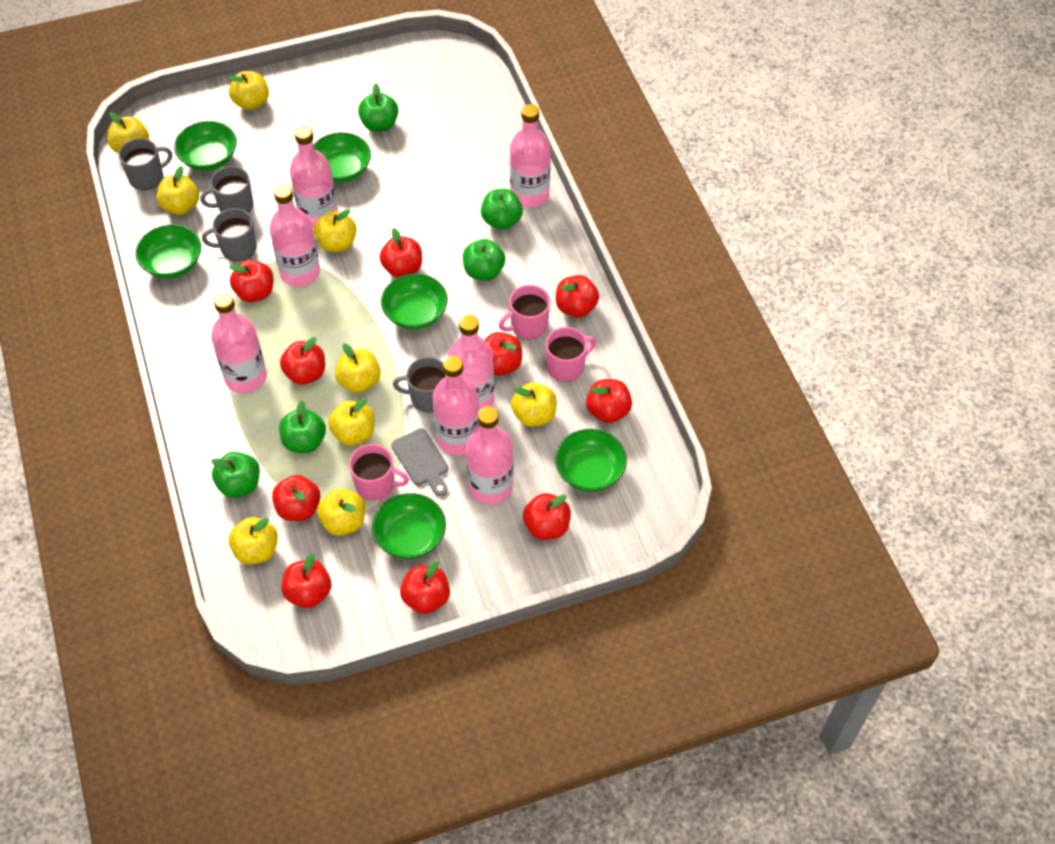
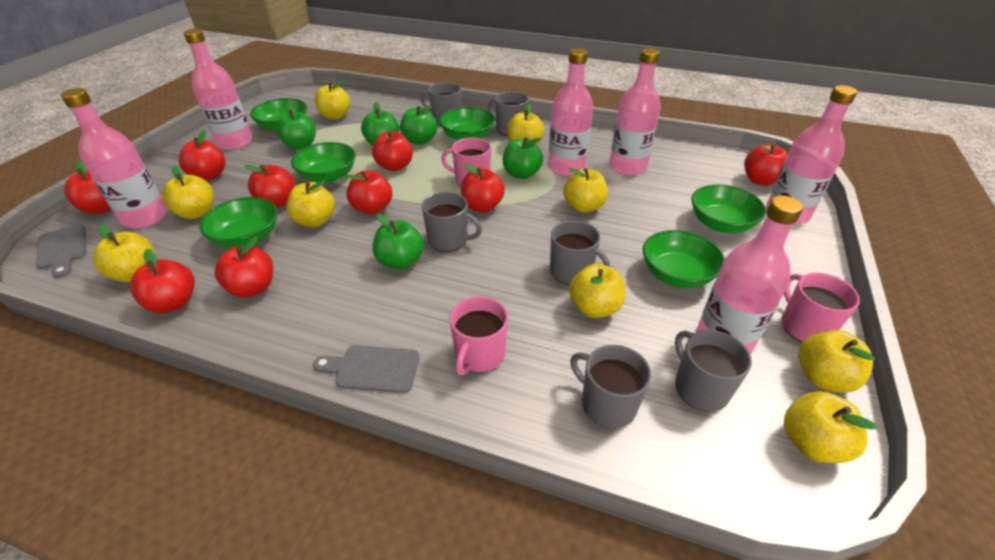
grey cutting board: [391,428,448,496] = 1 -> [36,224,86,278] [313,345,420,393] = 2
grey mug: [119,138,172,190] [200,166,254,213] [202,208,257,262] [393,357,445,413] = 4 -> [421,82,461,125] [422,192,482,252] [488,91,529,136] [550,220,610,285] [570,345,651,428] [675,330,752,411] = 6
pink bottle: [211,292,267,393] [269,184,320,287] [290,126,338,229] [432,356,480,455] [448,315,494,411] [466,406,514,505] [510,104,551,208] = 7 -> [61,88,167,228] [184,29,253,150] [548,48,594,176] [609,48,661,176] [696,195,803,355] [766,85,857,225] = 6
red apple: [229,260,273,302] [272,475,320,521] [280,337,325,385] [282,553,331,608] [379,228,422,278] [400,561,450,614] [485,332,522,376] [523,493,571,540] [556,275,599,317] [586,379,632,423] = 10 -> [64,161,111,214] [130,249,195,313] [179,130,226,180] [215,236,273,298] [244,164,295,208] [346,170,392,214] [372,131,413,171] [461,163,505,212] [744,144,788,186] = 9

